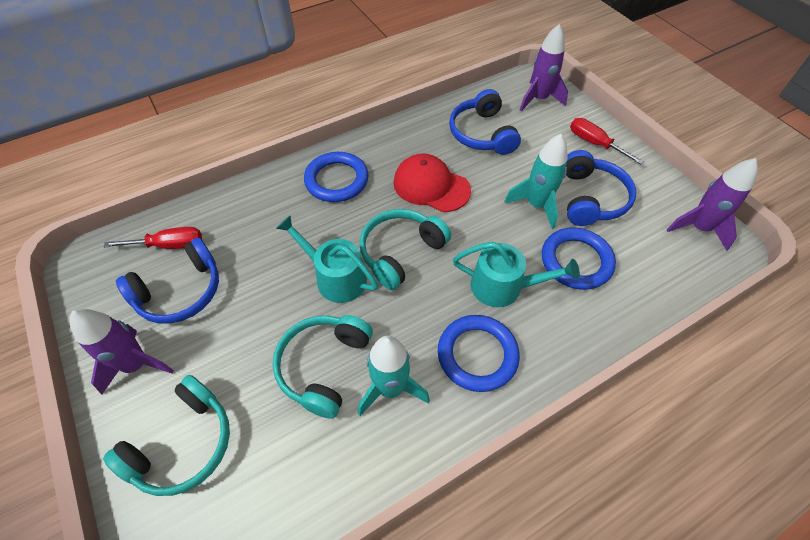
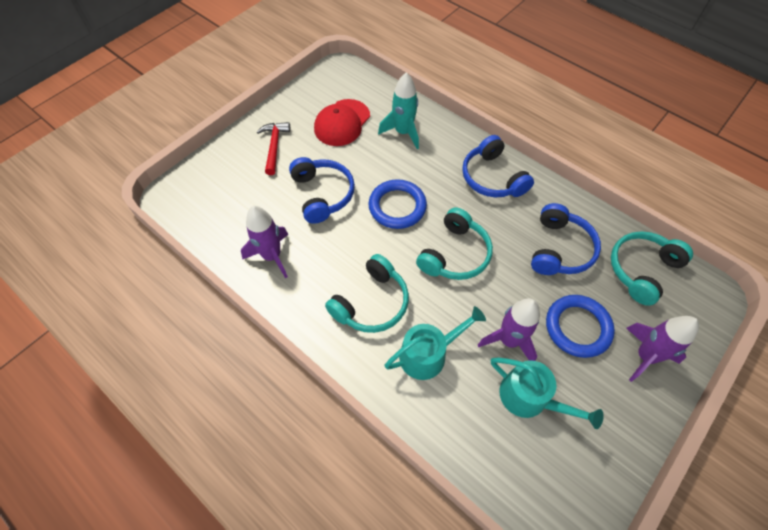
blue ring: [304,152,369,202] [438,315,520,392] [542,227,616,290] = 3 -> [368,179,427,229] [546,295,615,358] = 2
red hammer: none = 0 -> [257,122,290,175] = 1
red screwdriver: [104,227,202,249] [570,118,644,164] = 2 -> none = 0
turquoise rocket: [358,336,430,416] [504,134,568,229] = 2 -> [378,73,419,149] = 1

